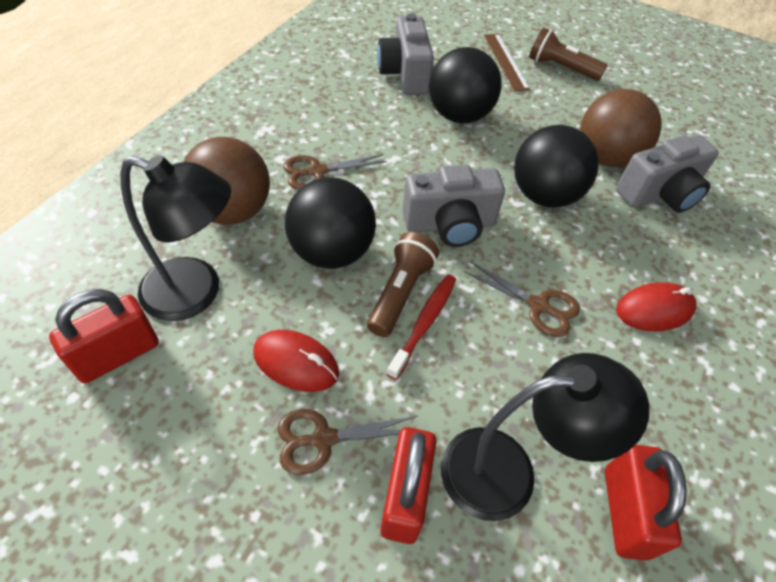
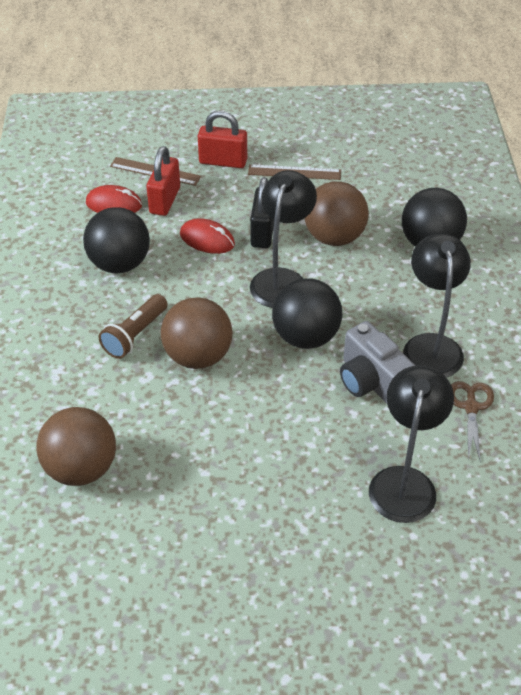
black lamp: [120,155,231,321] [441,353,649,521] = 2 -> [250,170,317,308] [369,365,454,523] [403,234,471,377] = 3
black padlock: none = 0 -> [250,177,274,248] = 1
brown ball: [183,137,270,225] [580,89,662,167] = 2 -> [36,407,116,486] [161,298,233,369] [305,181,369,246] = 3
brown flashlight: [367,232,439,337] [529,27,608,81] = 2 -> [99,294,168,359] = 1
brown ruler: [484,34,530,92] = 1 -> [110,157,201,186] [248,164,341,180] = 2
brown scissors: [277,409,418,475] [283,154,387,190] [463,261,580,337] = 3 -> [451,381,494,462] = 1
grey camera: [377,13,434,95] [403,165,505,247] [616,135,719,213] = 3 -> [340,321,416,403] = 1
red padlock: [49,289,159,383] [380,427,437,544] [605,445,687,561] = 3 -> [147,146,180,216] [198,110,247,168] = 2
red toothbrush: [387,275,456,380] = 1 -> none = 0

